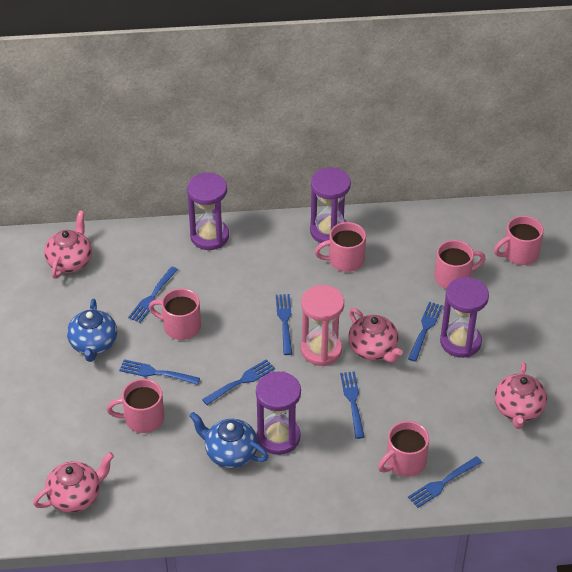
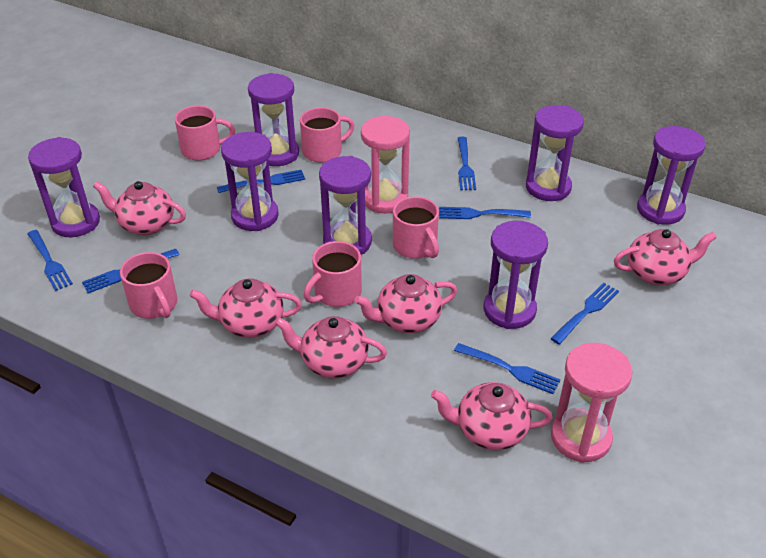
blue teapot: [67,299,117,362] [189,412,268,468] = 2 -> none = 0
pink hourglass: [301,285,344,366] = 1 -> [361,116,410,213] [551,343,632,463] = 2
pink mug: [107,379,164,433] [149,288,201,340] [315,222,366,272] [378,421,429,477] [434,240,486,289] [494,216,544,265] = 6 -> [120,252,177,319] [175,106,235,161] [300,107,355,163] [304,241,362,307] [393,196,439,259] = 5
pink teapot: [33,452,114,513] [44,210,92,279] [348,308,403,363] [495,362,547,429] = 4 -> [93,181,186,235] [190,278,302,338] [275,316,387,379] [355,274,457,333] [431,382,553,450] [614,229,717,285] = 6
purple hourglass: [187,173,229,250] [256,371,301,455] [310,167,351,243] [440,277,489,358] = 4 -> [28,137,100,237] [221,132,279,231] [248,73,299,166] [319,156,372,255] [484,221,548,329] [526,105,584,201] [637,126,705,225] = 7

